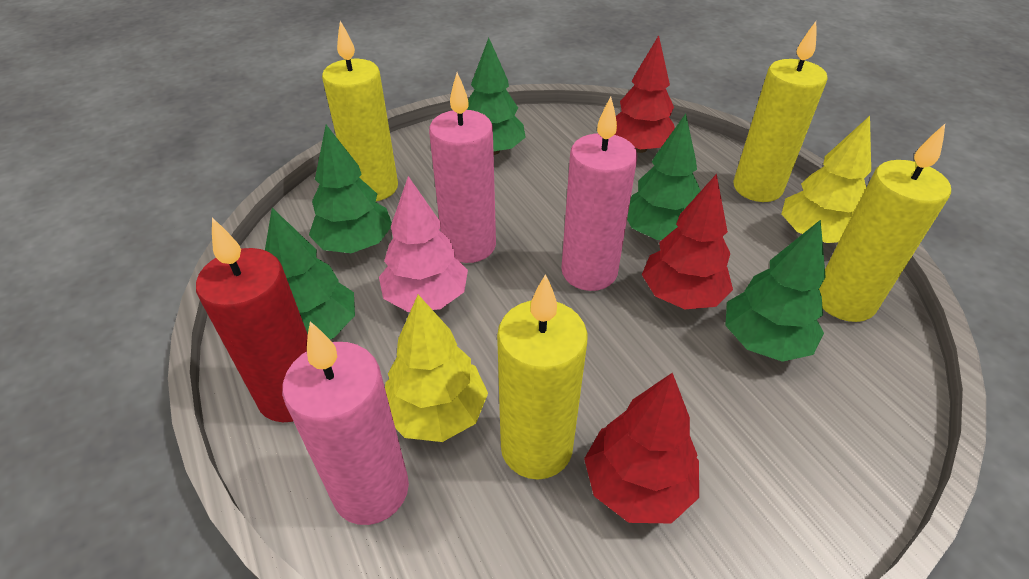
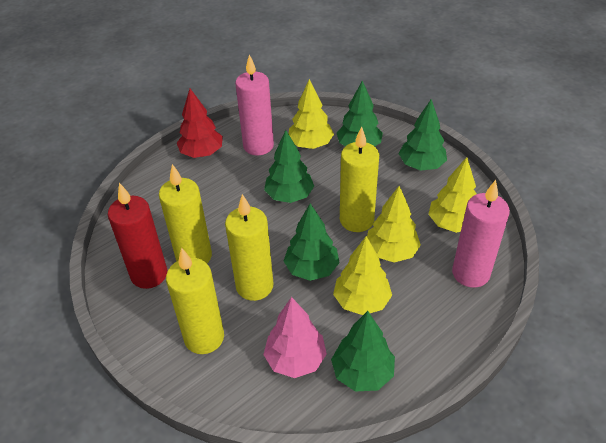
pink candle: [282,321,409,525] [429,72,496,263] [561,96,637,291] = 3 -> [235,54,274,155] [452,180,510,288] = 2
red tree: [584,372,699,523] [615,35,675,153] [642,174,733,309] = 3 -> [177,89,223,158] = 1
yellow tree: [385,295,488,442] [782,116,871,243] = 2 -> [289,79,334,149] [333,236,392,315] [367,186,421,263] [428,157,476,233] = 4

